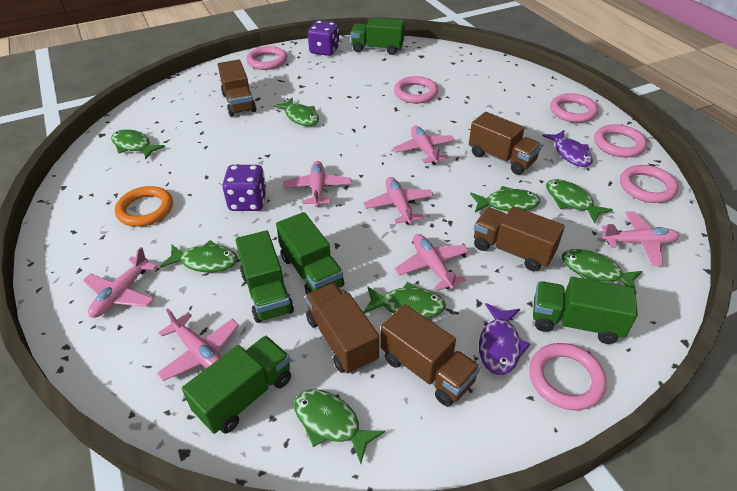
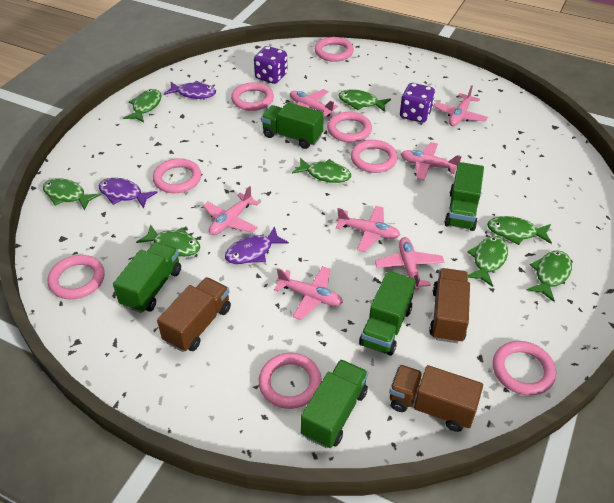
brown truck: [218,60,256,116] [305,283,379,374] [381,304,480,407] [469,112,542,175] [474,206,565,271] = 5 -> [157,277,231,352] [389,365,483,432] [429,268,470,343] = 3
orange ring: [115,186,173,227] = 1 -> none = 0
pink ring: [246,46,287,70] [394,76,438,103] [529,343,606,410] [550,93,598,123] [594,124,647,157] [620,165,678,203] = 6 -> [48,255,105,299] [153,158,201,193] [231,83,274,111] [258,353,322,409] [315,37,354,62] [327,112,372,143] [351,140,398,173] [493,341,556,396] = 8
purple fish: [479,303,530,375] [542,130,593,167] = 2 -> [99,178,158,208] [164,81,216,99] [225,226,289,264] = 3

